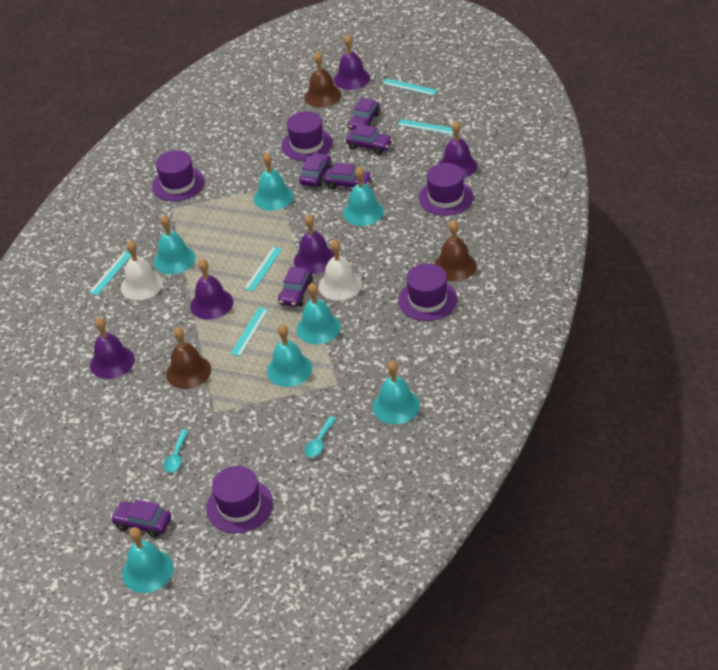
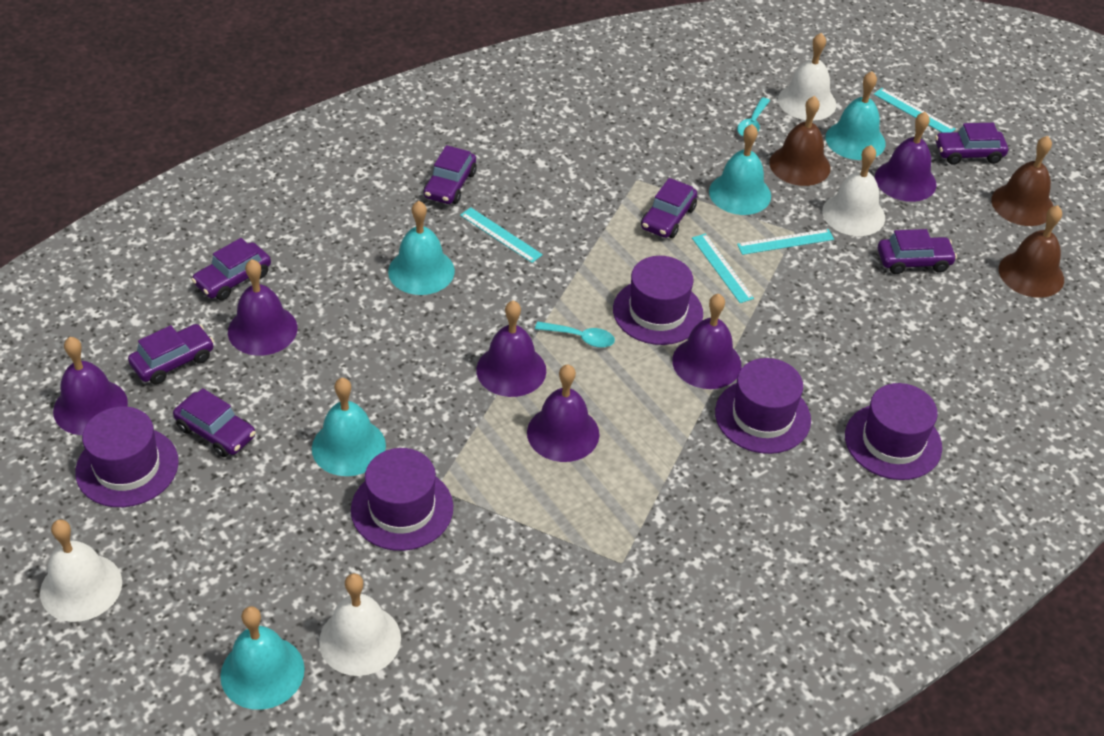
purple bell: [90,317,135,379] [190,259,233,320] [294,214,334,274] [334,34,370,90] [438,121,478,178] = 5 -> [53,337,128,435] [228,259,298,356] [476,301,546,397] [527,365,600,462] [672,294,741,389] [875,112,936,202] = 6
purple car: [111,499,171,538] [278,266,313,307] [299,153,332,187] [324,162,372,189] [346,124,393,155] [348,98,380,130] = 6 -> [128,324,214,385] [173,388,256,457] [192,238,271,300] [424,145,477,204] [641,178,697,238] [878,229,957,274] [935,123,1008,165] = 7
turquoise bell: [122,527,174,593] [154,215,195,274] [254,152,293,211] [267,324,312,387] [296,283,341,344] [343,167,384,226] [373,360,420,424] = 7 -> [220,606,305,710] [312,378,386,476] [388,201,455,295] [709,124,771,215] [826,71,886,160] = 5
turquoise ruler: [89,251,131,295] [230,307,268,356] [244,247,282,291] [382,78,438,96] [398,119,454,135] = 5 -> [460,207,543,263] [692,234,754,303] [737,229,834,255] [874,88,955,133] = 4
white bell: [121,240,163,300] [319,240,362,301] = 2 -> [40,520,122,622] [319,573,401,676] [778,33,836,121] [822,145,885,236] = 4

